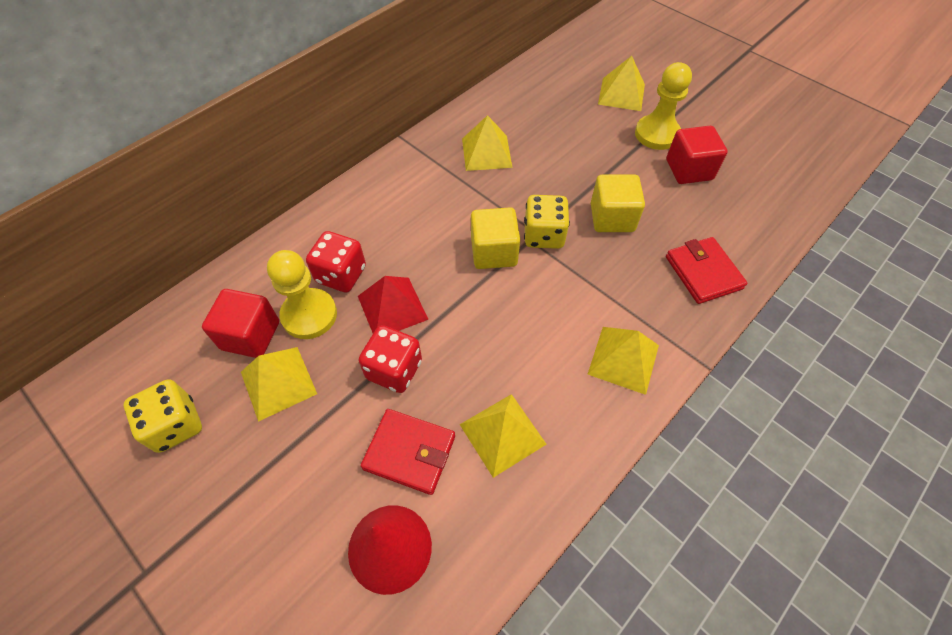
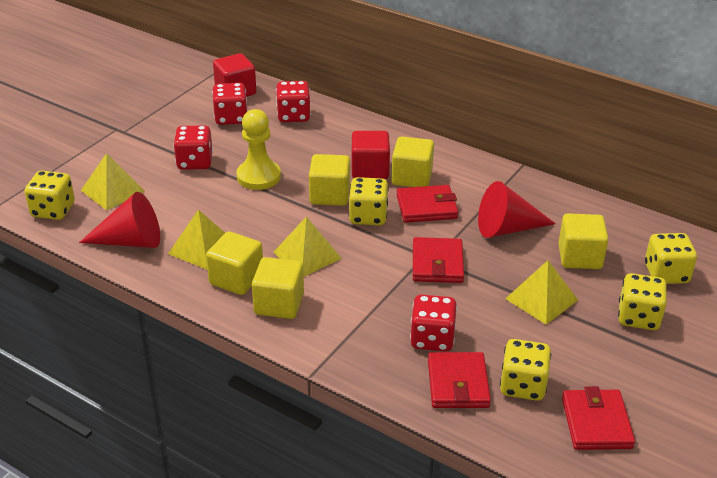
red cone: [348,505,432,595] = 1 -> [79,192,160,248] [478,181,556,238] = 2
red dice: [306,231,366,293] [358,325,422,393] = 2 -> [173,125,213,170] [212,83,247,125] [276,81,311,122] [410,295,457,352] = 4
red pyramid: [358,276,429,333] = 1 -> none = 0
red wallet: [361,409,455,495] [666,237,748,304] = 2 -> [397,185,458,223] [413,237,464,283] [428,352,491,408] [562,386,635,450] = 4
yellow cube: [471,208,520,269] [591,175,645,232] = 2 -> [206,231,263,295] [252,257,304,319] [309,154,350,206] [391,136,434,187] [558,213,609,269] = 5
yellow dice: [124,379,202,453] [524,195,570,249] = 2 -> [25,171,75,220] [349,177,389,225] [500,339,551,401] [618,273,667,330] [645,233,697,284] = 5
yellow pawn: [267,250,337,339] [635,62,692,150] = 2 -> [237,109,281,190] = 1
yellow pyramid: [241,347,317,422] [460,394,546,478] [462,115,512,171] [588,327,659,395] [598,56,645,111] = 5 -> [81,153,145,210] [168,210,225,270] [273,216,342,277] [505,260,578,325] = 4

